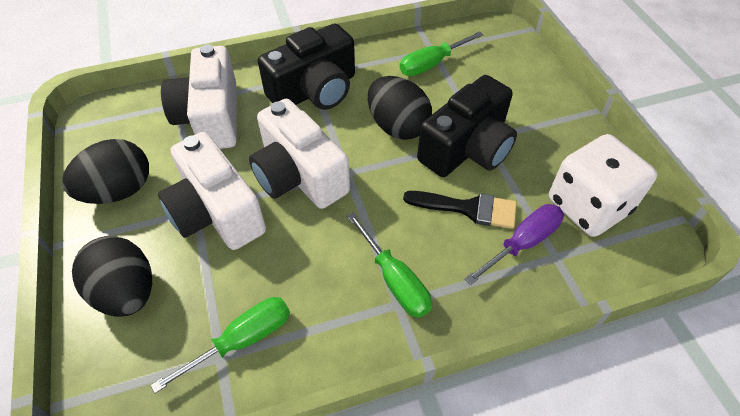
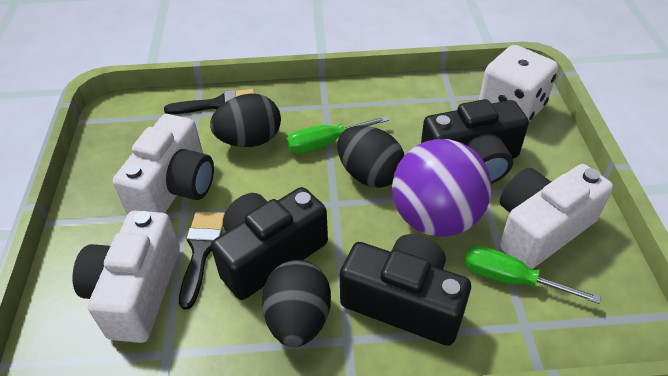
black brush: [403,191,517,229] = 1 -> [164,89,254,114] [179,211,225,310] = 2
black camera: [258,23,355,110] [417,75,517,177] = 2 -> [211,187,328,300] [340,234,471,346] [421,99,529,184] = 3
green screwdriver: [150,297,290,393] [347,212,432,318] [400,31,484,76] = 3 -> [287,116,389,154] [464,246,601,304] = 2
purple ball: none = 0 -> [392,139,492,237] = 1
purple screwdriver: [464,204,564,285] = 1 -> none = 0

